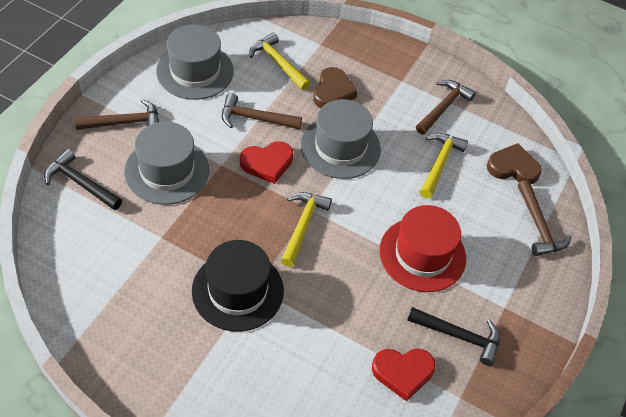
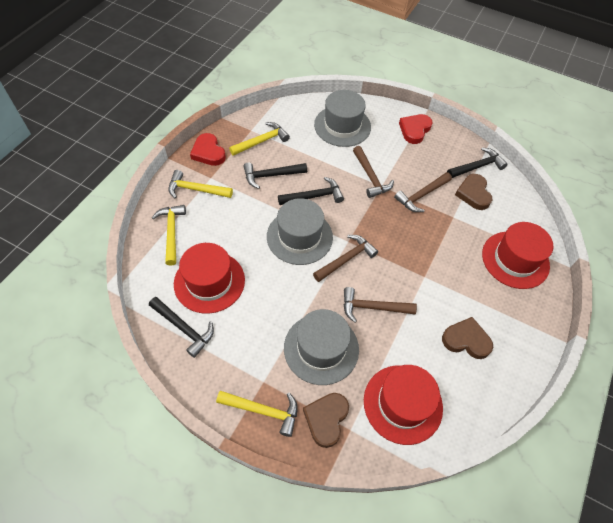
black hammer: [44,149,122,210] [407,307,500,366] = 2 -> [149,297,214,358] [243,162,307,189] [278,177,344,205] [447,147,508,178] = 4
black hat: [192,240,284,332] = 1 -> none = 0
brown heart: [313,67,357,108] [487,143,542,184] = 2 -> [303,393,349,448] [442,317,493,359] [455,174,492,210] = 3
red hat: [379,205,466,292] = 1 -> [174,243,245,314] [364,365,443,445] [482,222,553,289] = 3
yellow hammer: [249,32,311,90] [281,192,332,267] [420,133,468,198] = 3 -> [152,205,186,266] [168,170,233,198] [216,391,298,437] [229,122,290,156] = 4

